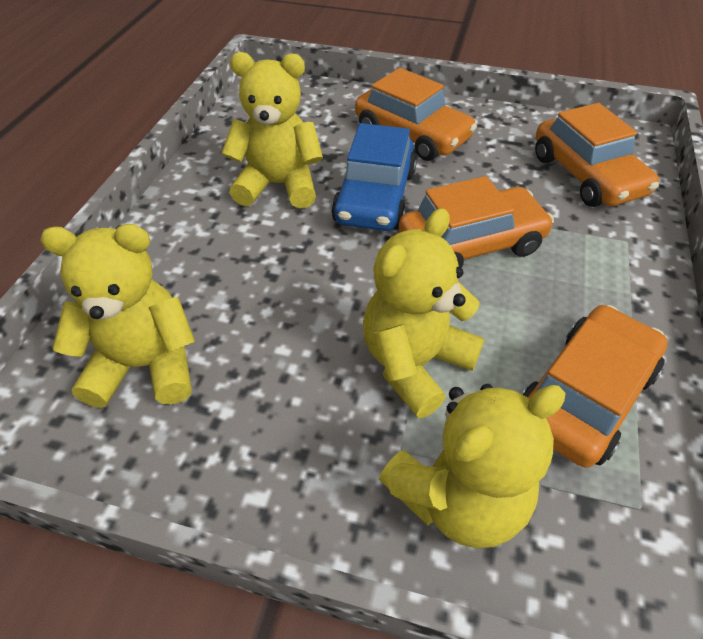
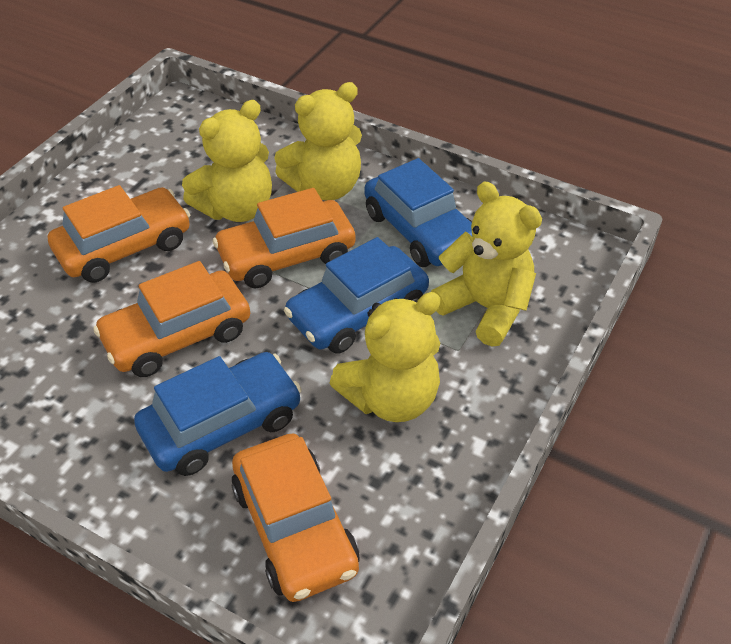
blue car: [331,123,417,231] = 1 -> [134,352,302,476] [284,237,429,354] [364,158,472,267] = 3

